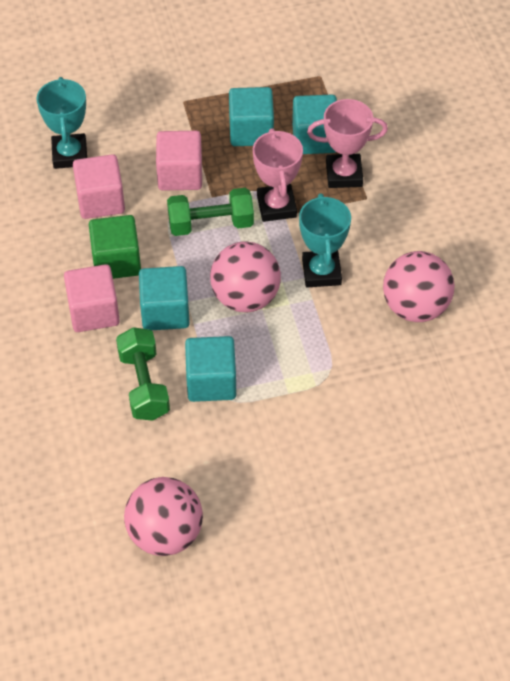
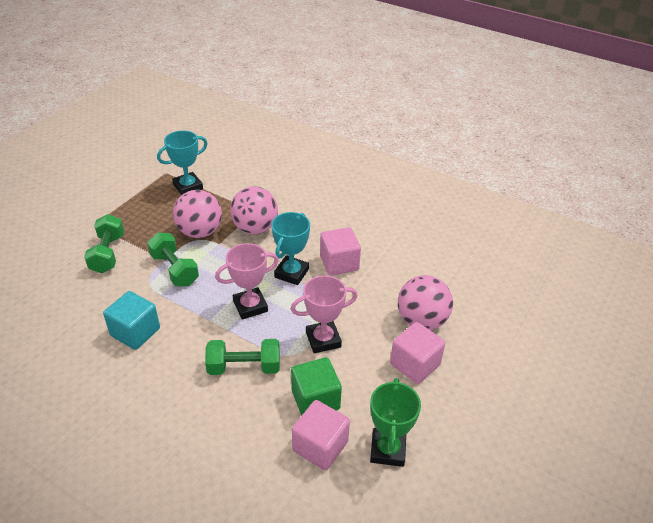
green dumbbell: [116,327,170,421] [167,188,254,236] = 2 -> [84,214,124,273] [147,233,199,286] [205,339,280,375] = 3
green trophy: none = 0 -> [370,378,421,467] = 1
turquoise cube: [139,266,190,330] [185,336,236,402] [229,87,274,146] [292,95,337,154] = 4 -> [103,291,160,350] = 1

